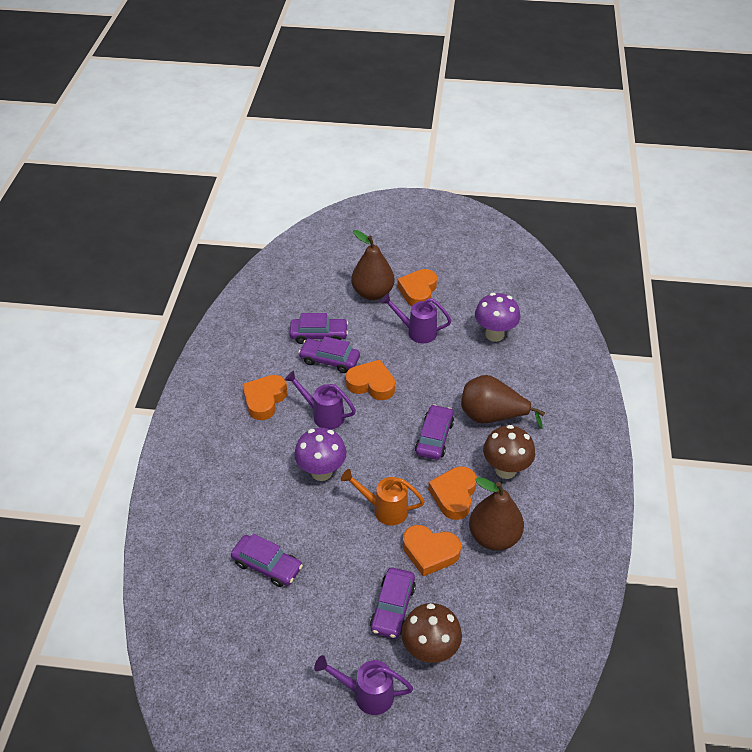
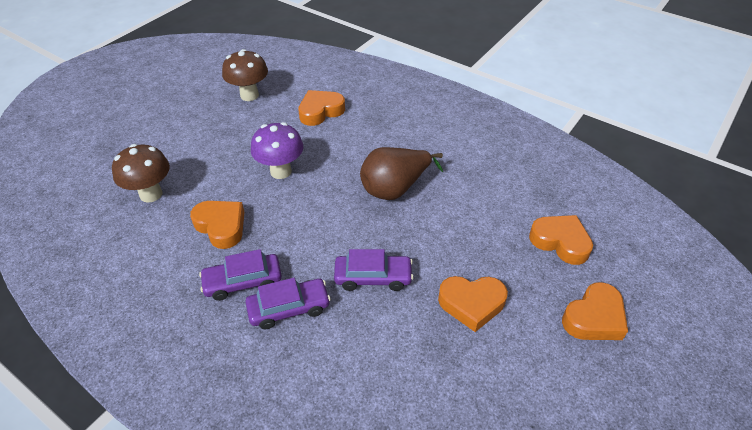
brown pear: [351,230,395,300] [461,375,545,429] [469,477,524,551] = 3 -> [360,147,443,200] = 1
orange watering can: [341,469,425,526] = 1 -> none = 0
purple car: [231,534,303,587] [290,313,348,344] [298,336,360,373] [370,567,416,639] [415,404,454,460] = 5 -> [199,249,282,301] [246,278,331,329] [334,249,413,291] = 3
purple mushroom: [294,428,346,481] [475,293,520,342] = 2 -> [251,122,303,179] = 1
purple watering can: [285,371,356,430] [314,655,413,715] [381,294,452,343] = 3 -> none = 0

